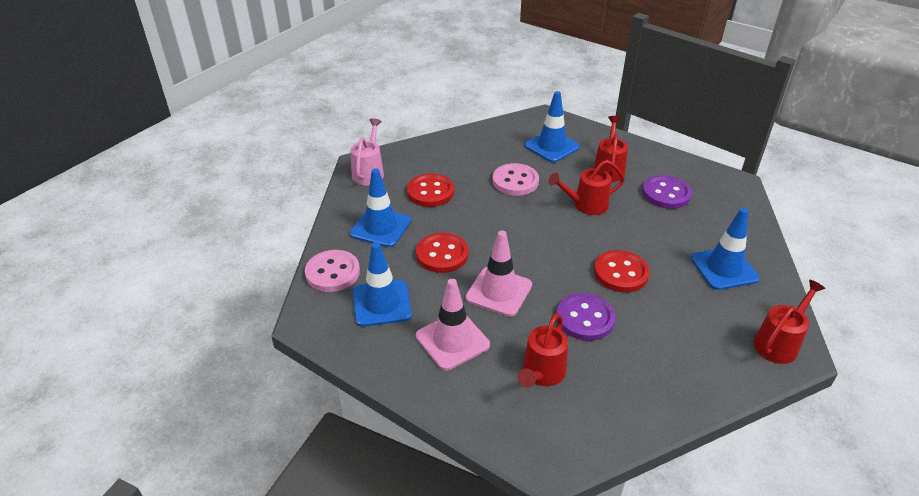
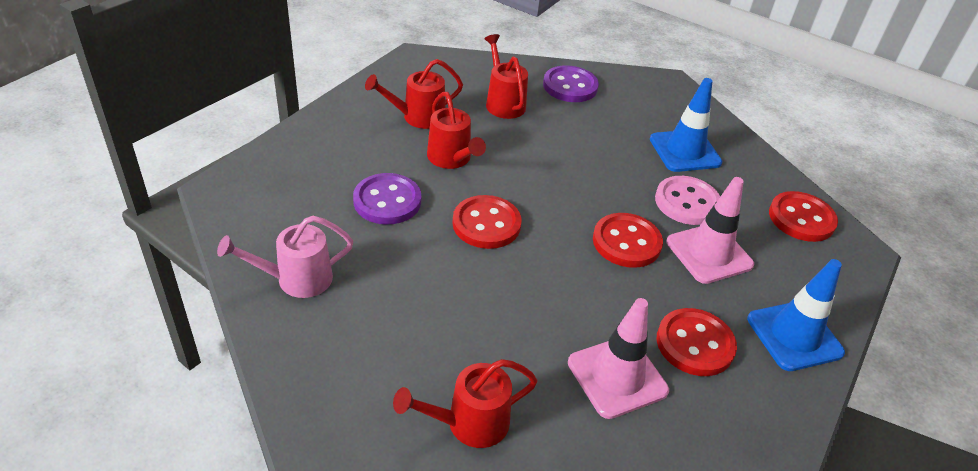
blue traffic cone: [350,168,411,247] [353,242,412,327] [524,91,580,163] [690,208,760,290] = 4 -> [650,78,722,172] [747,259,845,371] = 2
pink button: [305,250,360,292] [493,163,539,196] = 2 -> [655,176,720,225] = 1
red button: [407,173,454,207] [416,233,468,273] [594,250,650,292] = 3 -> [452,195,522,249] [593,213,663,268] [657,308,737,376] [769,191,838,242] = 4

